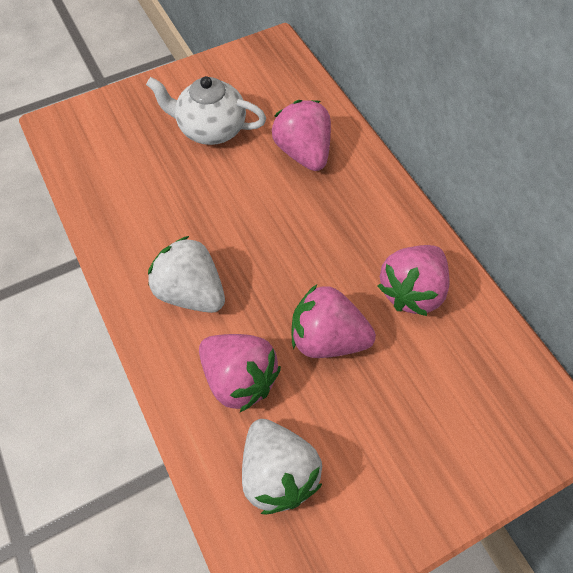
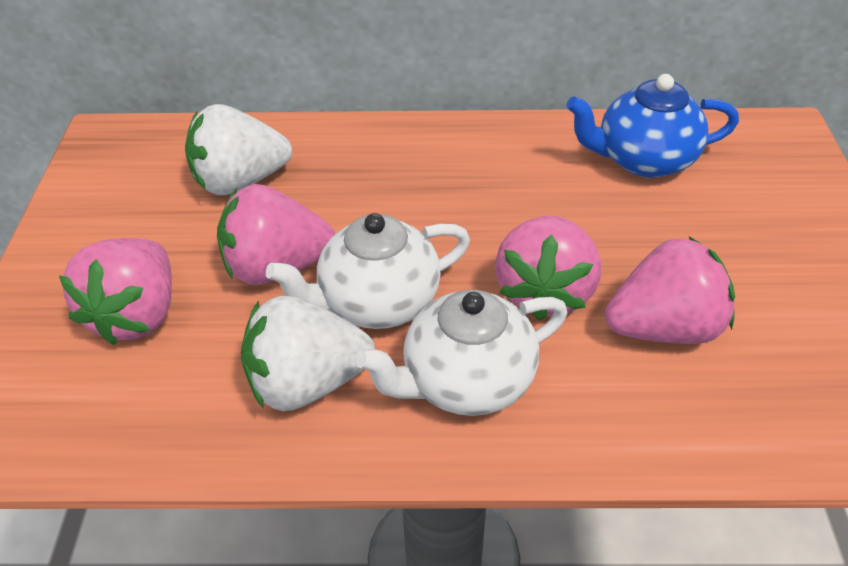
blue teapot: none = 0 -> [566,74,739,178] = 1
white teapot: [146,76,266,145] = 1 -> [266,213,470,329] [355,290,567,416] = 2

